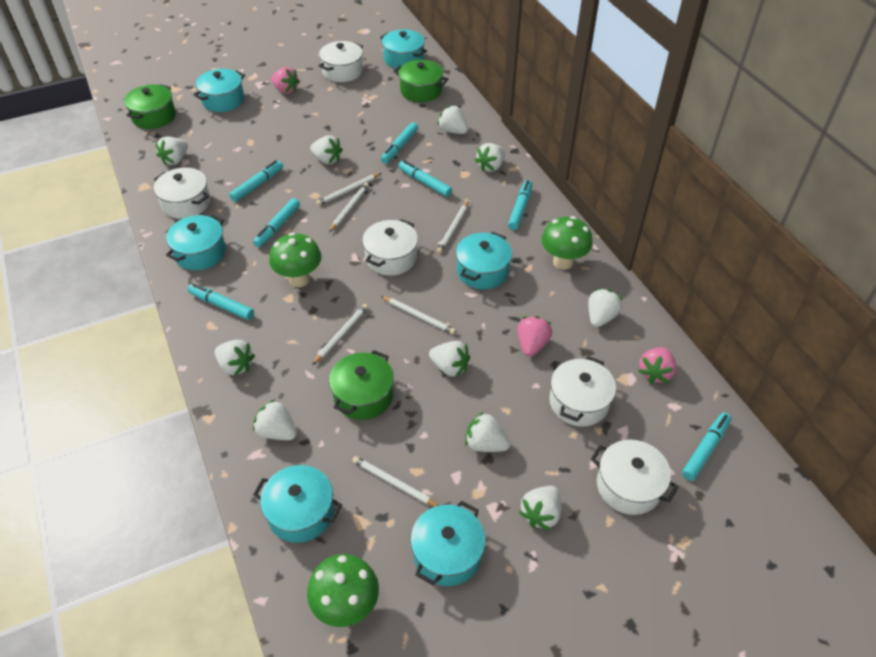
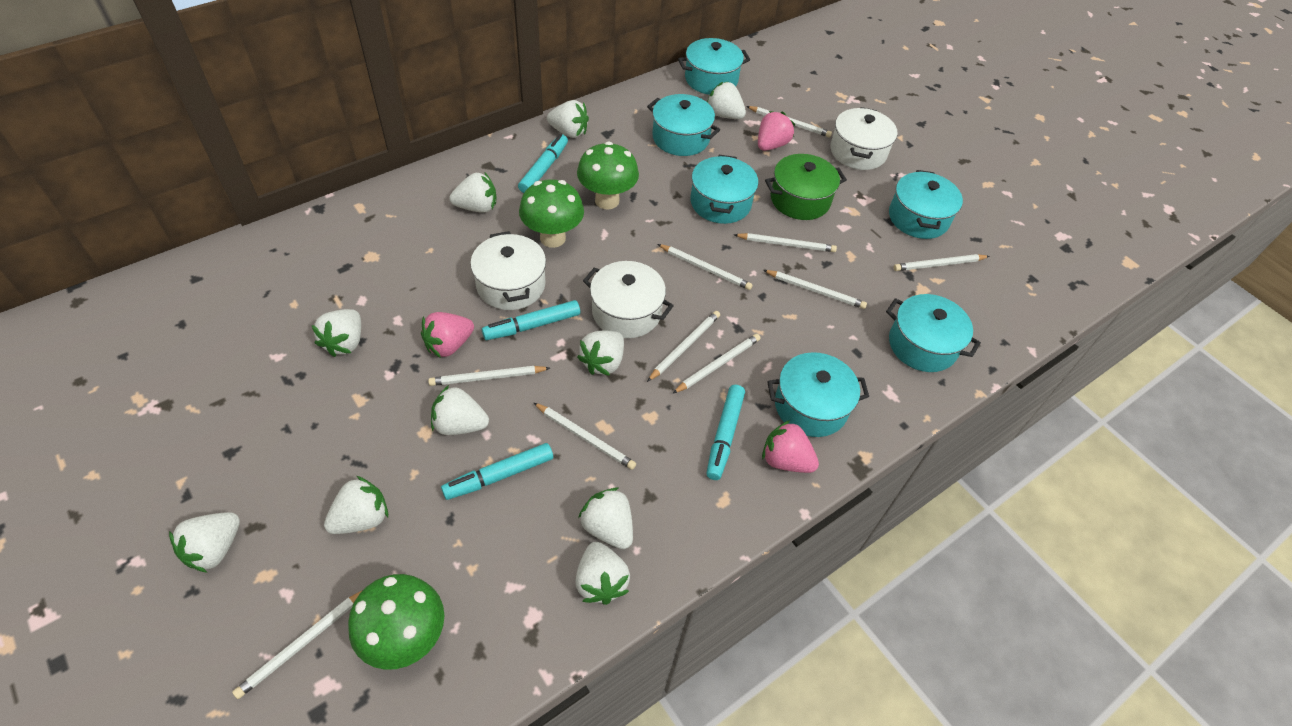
green pot: [124,84,176,129] [329,350,394,420] [394,60,448,102] = 3 -> [765,154,847,220] = 1
turquoise marker: [188,284,254,320] [229,160,283,202] [253,198,300,248] [381,122,418,164] [398,160,452,197] [508,180,533,230] [682,413,732,481] = 7 -> [441,443,553,500] [482,300,580,340] [518,134,568,193] [706,385,745,480] = 4
white pencil: [312,304,368,365] [316,173,381,206] [329,183,369,232] [352,456,439,507] [381,296,456,334] [437,201,468,253] = 6 -> [232,590,363,699] [428,366,550,386] [534,403,636,470] [647,311,720,382] [658,244,753,290] [672,334,760,394] [734,233,837,252] [746,106,832,137] [763,270,867,309] [894,254,990,271] = 10
white pot: [154,168,210,219] [319,41,363,82] [362,219,418,276] [549,356,616,427] [591,440,679,515] = 5 -> [470,231,546,310] [583,261,674,338] [830,107,897,170] = 3

